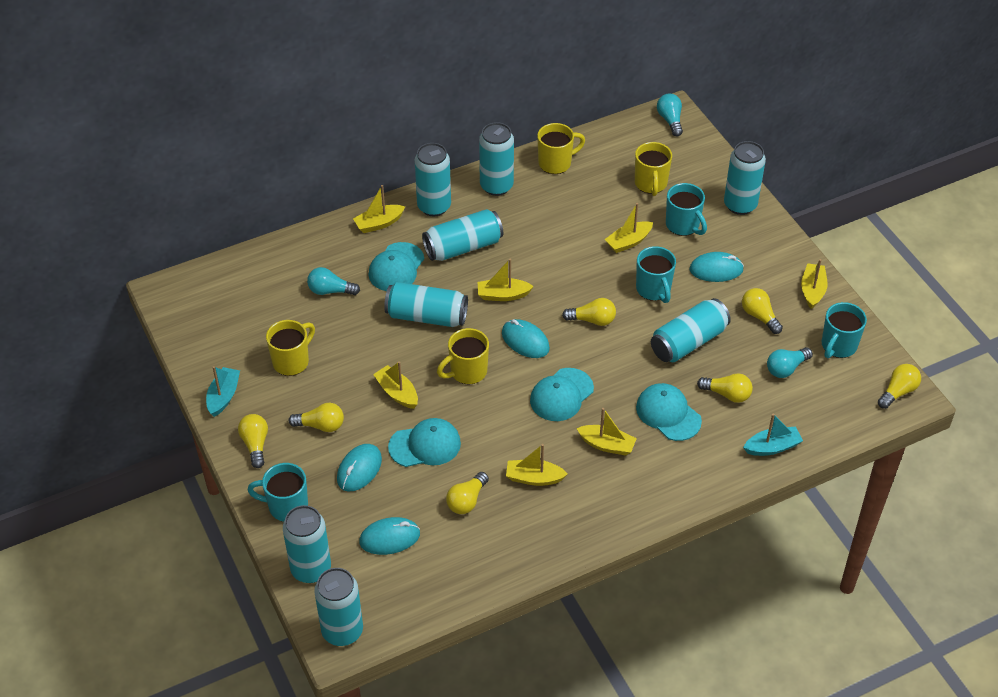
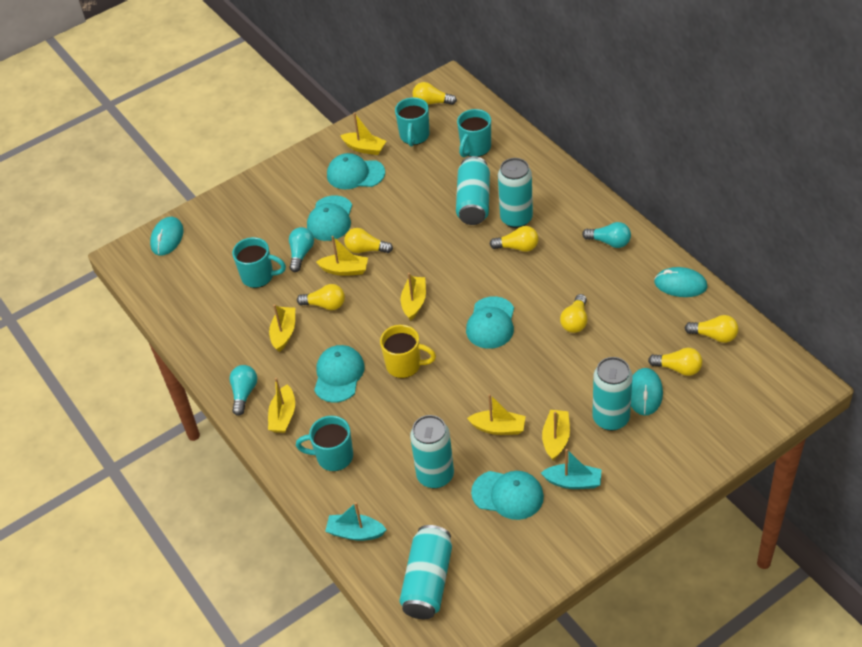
turquoise can: [283,505,331,583] [314,568,363,646] [384,282,468,327] [415,143,451,216] [422,209,503,261] [479,122,514,196] [651,298,731,362] [724,141,766,215] = 8 -> [399,525,452,619] [410,415,454,488] [456,156,490,225] [498,158,533,228] [592,357,633,431] = 5
turquoise cap: [369,242,424,291] [388,418,461,467] [530,368,594,421] [636,383,702,441] = 4 -> [307,195,352,241] [314,345,365,403] [327,153,385,189] [466,296,514,349] [471,471,544,520] = 5
turquoise mouse: [337,444,382,492] [359,517,420,555] [502,319,550,358] [690,252,744,282] = 4 -> [150,217,184,256] [631,368,663,416] [654,267,708,297] = 3
yellow mug: [266,320,315,376] [437,328,489,385] [537,123,585,174] [635,142,672,196] = 4 -> [380,325,436,378] = 1

